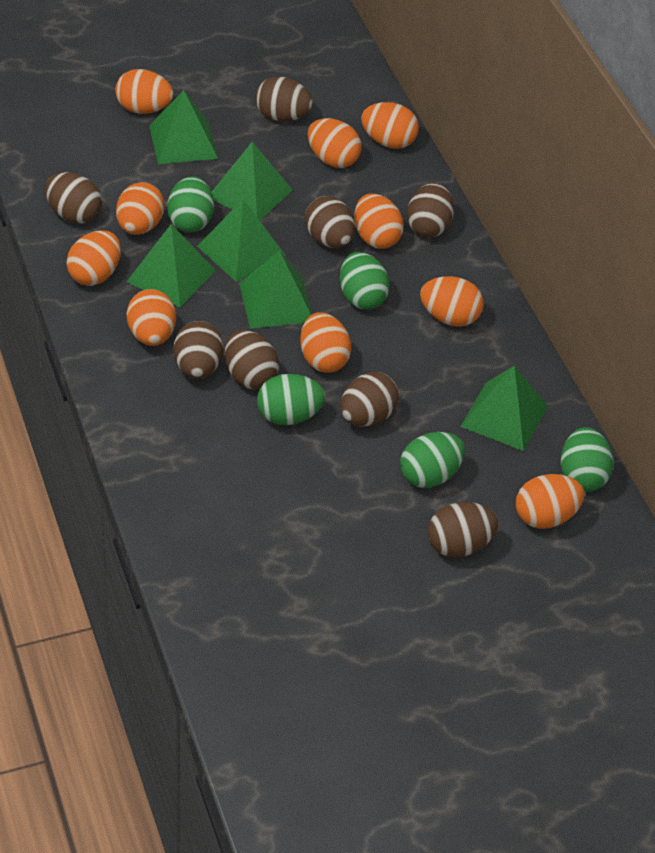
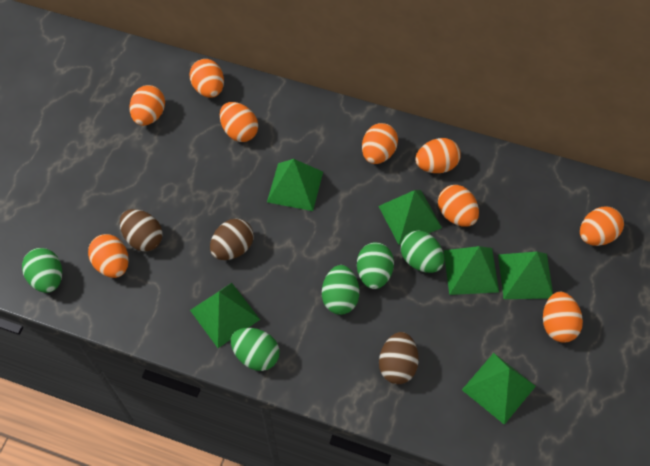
brown egg: [45,172,102,224] [174,321,223,379] [224,330,279,389] [255,76,313,121] [305,196,355,248] [340,372,399,427] [407,183,454,237] [428,502,498,558] = 8 -> [120,209,163,251] [210,219,253,260] [379,332,419,384] = 3
orange egg: [66,230,121,286] [115,69,173,114] [116,182,165,235] [127,289,176,346] [300,312,351,373] [308,118,362,168] [354,194,404,249] [361,102,419,149] [420,276,484,327] [516,474,585,529] = 10 -> [88,234,129,278] [129,85,165,126] [189,59,224,98] [220,102,258,142] [362,123,398,164] [415,138,460,173] [438,185,479,227] [543,292,583,343] [580,207,624,246] = 9

